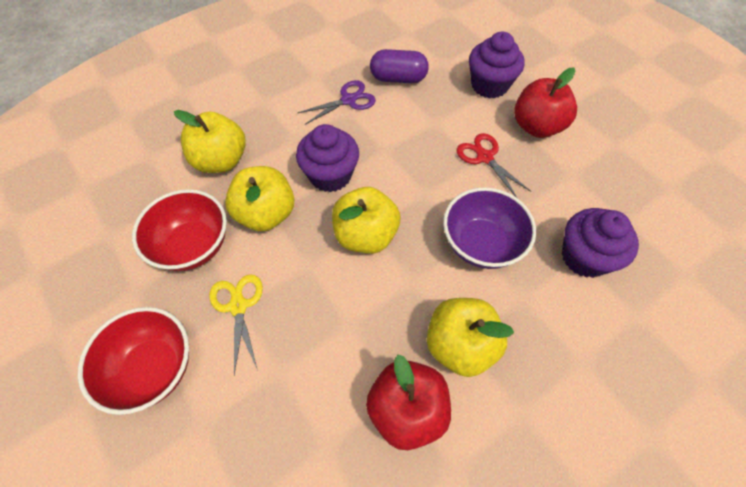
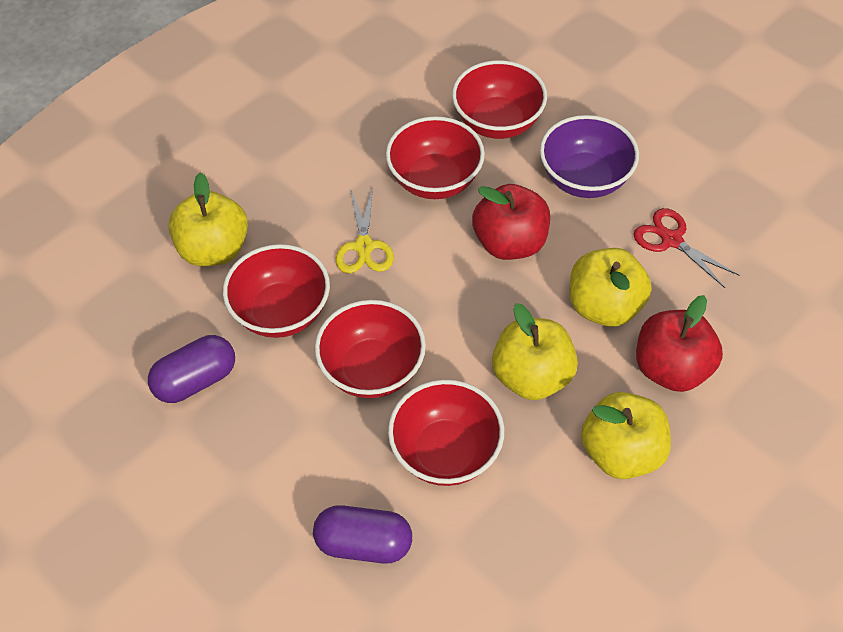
purple capsule: [370,49,429,83] = 1 -> [148,335,235,403] [313,505,412,564] = 2
purple cupcake: [296,124,359,192] [469,32,525,99] [562,208,639,278] = 3 -> none = 0
purple scissors: [298,80,376,125] = 1 -> none = 0
red bowl: [78,307,189,415] [132,189,227,271] = 2 -> [223,244,330,338] [315,300,426,398] [386,116,485,199] [388,380,504,486] [452,60,547,139] = 5

